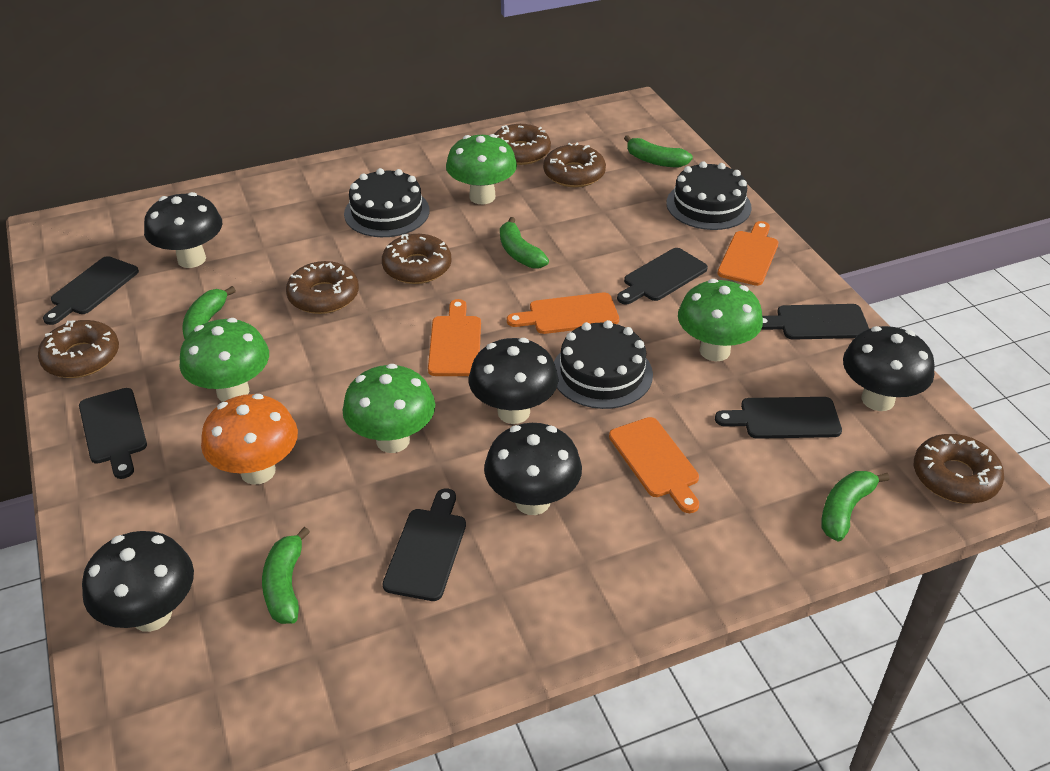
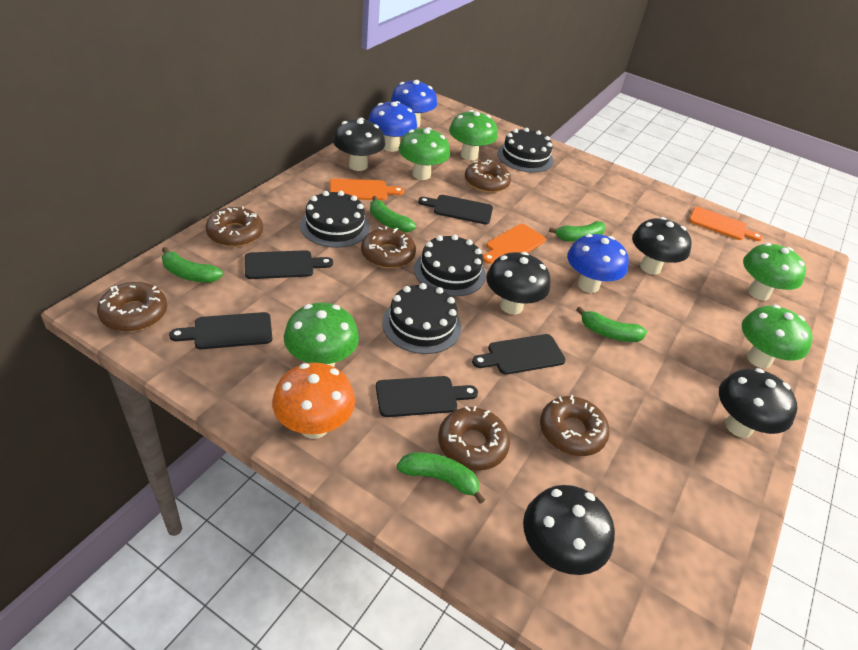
black cake: [344,168,430,237] [554,320,653,409] [666,161,752,230] = 3 -> [300,191,370,248] [382,283,461,354] [414,234,486,296] [497,128,554,173] = 4
black cutting board: [43,256,139,325] [79,388,147,479] [383,488,466,601] [617,248,708,304] [715,397,842,439] [761,304,869,340] = 6 -> [169,312,272,349] [245,250,333,279] [376,376,478,417] [418,195,493,224] [472,334,566,375] = 5
blue mushroom: none = 0 -> [368,101,417,152] [391,80,437,127] [567,234,629,293] = 3
green mushroom: [179,318,269,402] [342,364,435,453] [446,134,517,204] [678,279,763,361] = 4 -> [284,303,359,367] [399,127,450,180] [449,110,498,161] [742,305,813,368] [743,243,806,300] = 5
orange cutting board: [428,299,481,376] [507,292,619,334] [609,417,699,513] [718,221,779,286] = 4 -> [330,179,404,201] [483,224,546,264] [689,207,763,241] = 3

